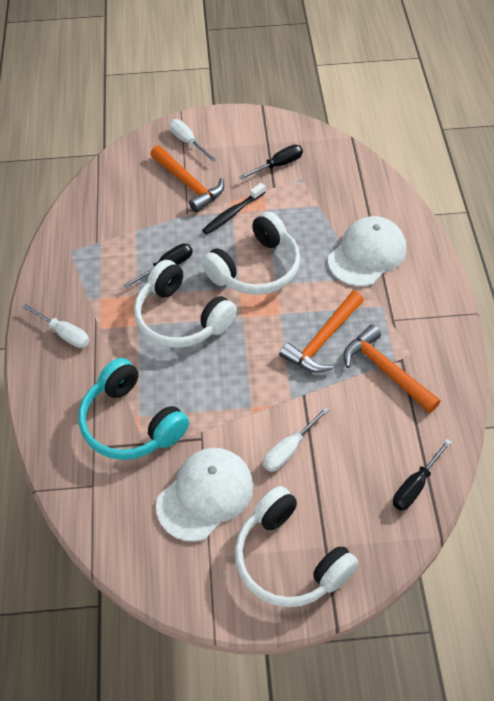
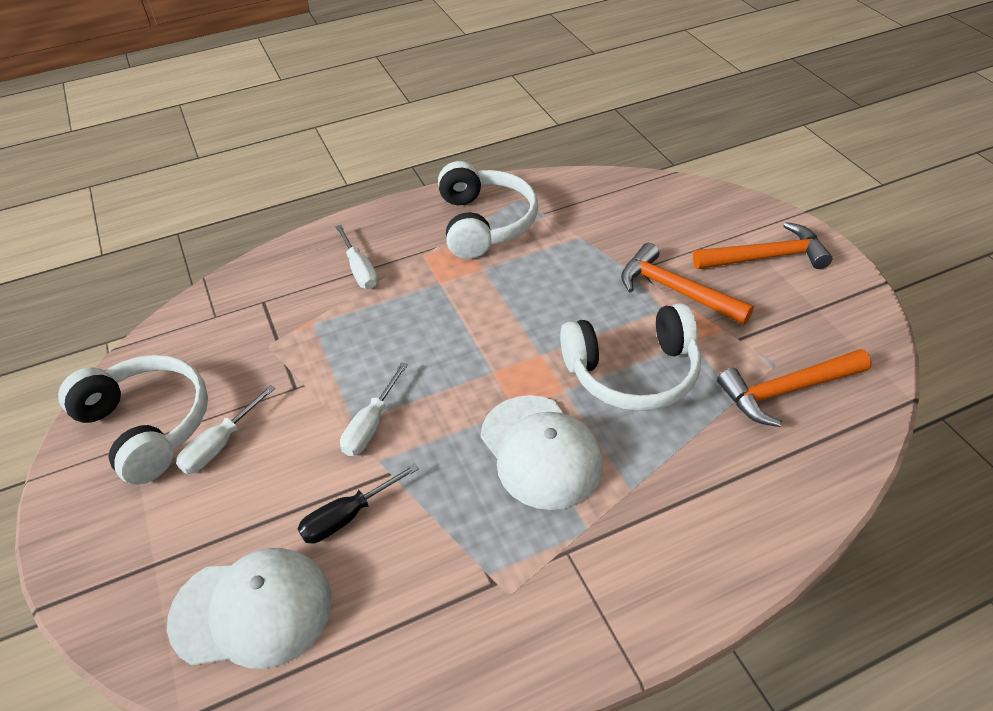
black screwdriver: [124,243,193,288] [239,144,303,180] [393,439,452,511] = 3 -> [297,463,419,544] = 1
black toothbrush: [202,183,265,234] = 1 -> none = 0
turquoise headphones: [79,358,189,460] = 1 -> none = 0

